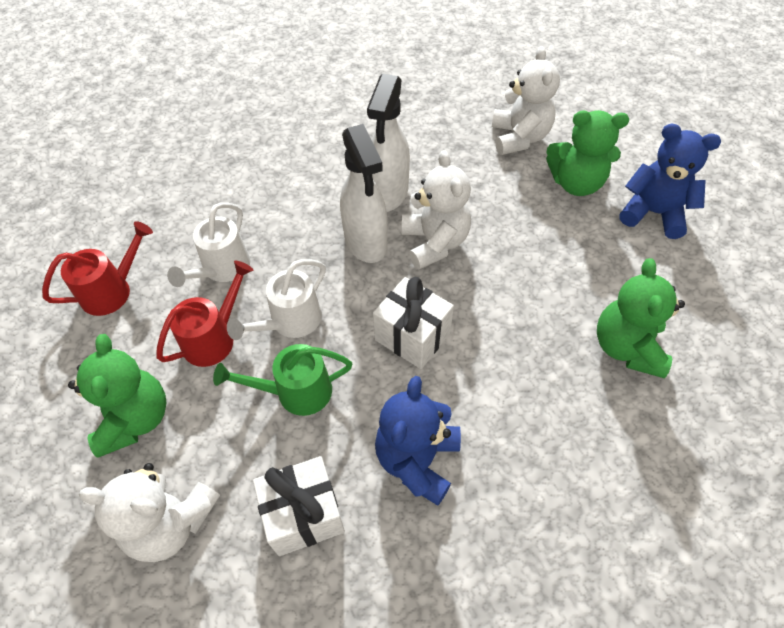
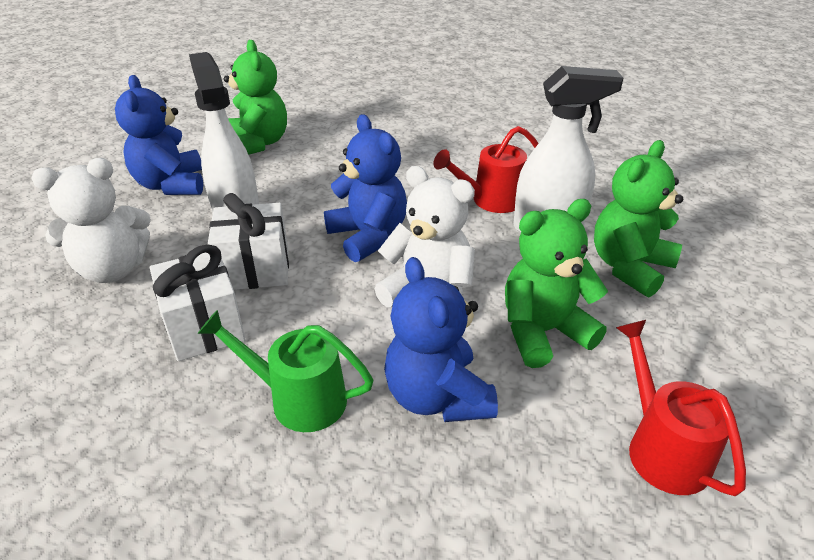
blue teddy bear: [375,376,461,506] [619,124,721,239] = 2 -> [115,75,203,195] [324,114,407,262] [384,257,498,422] = 3
white teddy bear: [79,463,220,562] [402,150,471,269] [492,46,560,155] = 3 -> [32,158,151,283] [375,166,475,307] = 2
white watering can: [167,202,250,287] [227,259,326,340] = 2 -> none = 0

